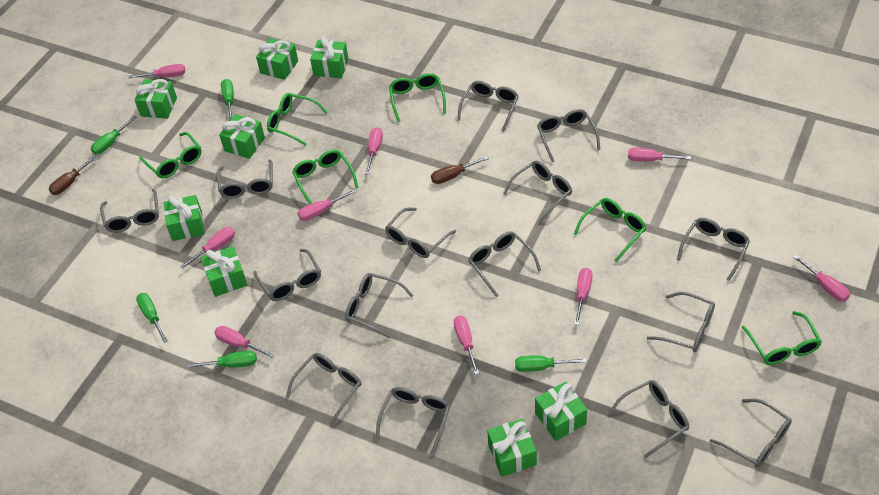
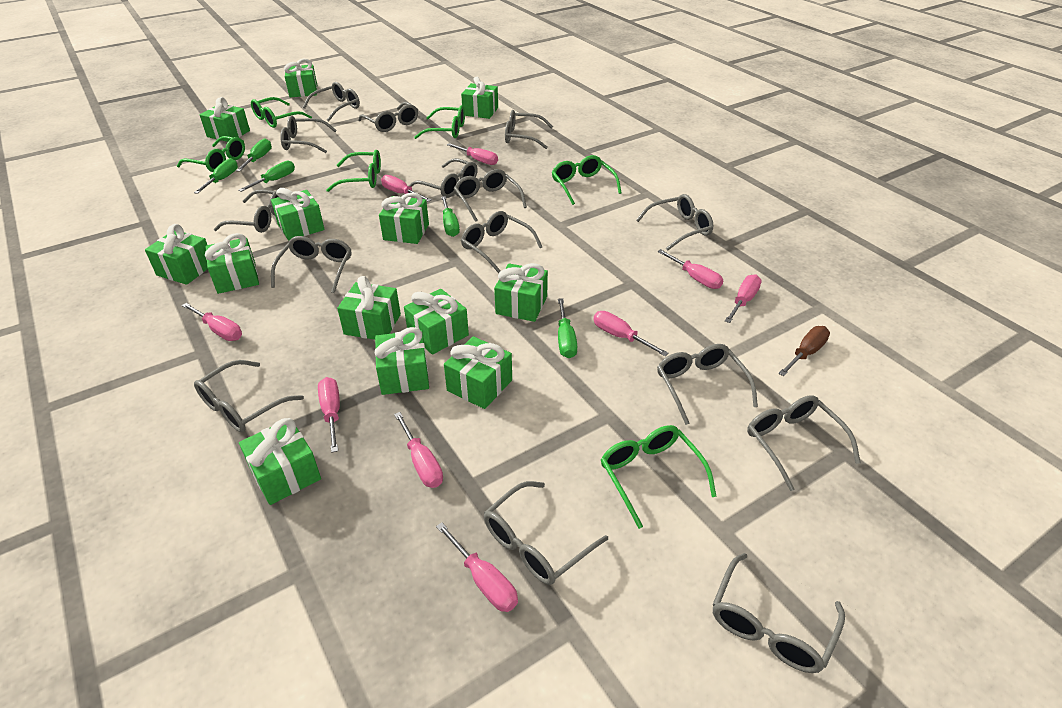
brown screwdriver: [49,154,98,195] [431,156,489,184] = 2 -> [778,326,830,376] = 1
green gift: [135,79,177,119] [164,195,205,241] [201,246,247,297] [219,114,265,159] [256,38,298,80] [310,36,349,78] [487,419,537,477] [535,382,587,441] = 8 -> [145,224,208,285] [200,97,250,142] [205,233,259,294] [239,418,321,505] [271,188,324,240] [284,59,317,97] [337,276,401,340] [375,327,429,395] [379,193,429,244] [404,289,469,355] [444,336,512,409] [461,77,498,119] [494,263,548,322] = 13

